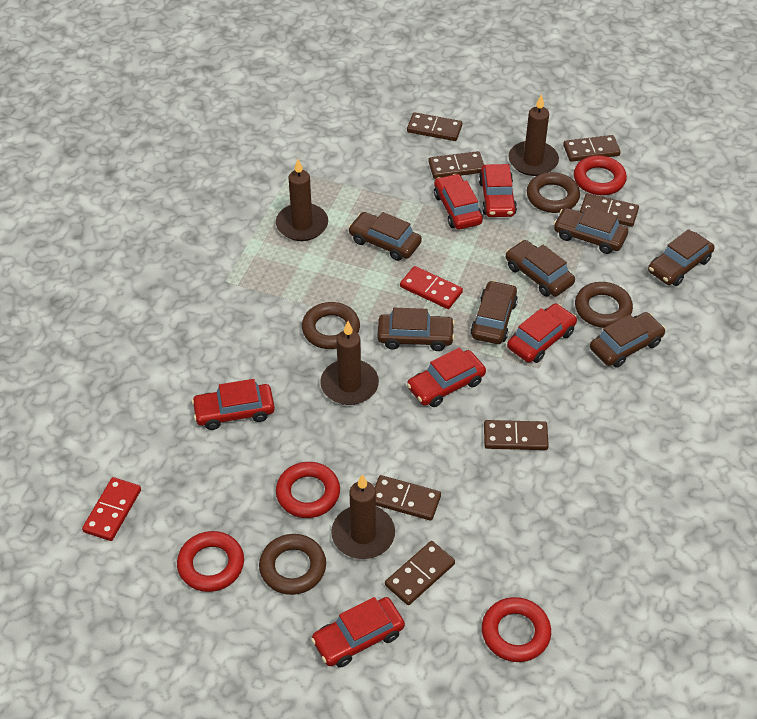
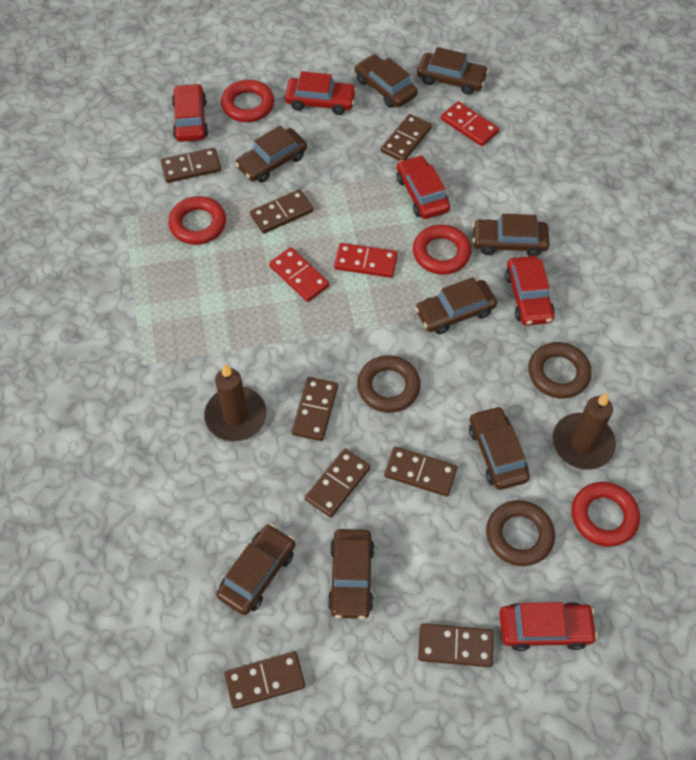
brown candle: [276,159,328,241] [320,321,379,405] [331,474,395,559] [508,94,559,176] = 4 -> [204,364,267,442] [552,393,616,470] = 2
brown car: [348,212,422,261] [377,308,455,351] [470,280,518,344] [506,240,575,297] [554,207,628,254] [590,312,666,368] [648,229,714,286] = 7 -> [216,524,295,615] [235,125,307,183] [328,529,375,619] [355,54,418,108] [415,277,497,334] [417,47,489,95] [469,406,530,490] [472,214,550,256] = 8
brown domino: [375,475,441,521] [385,541,455,605] [407,112,462,141] [428,151,484,179] [484,420,549,450] [563,135,621,162] [580,193,639,227] = 7 -> [161,148,221,183] [225,651,305,709] [250,189,313,234] [291,377,338,441] [305,448,371,517] [381,114,432,161] [384,446,457,497] [418,623,494,667] = 8
brown ring: [259,534,326,595] [302,302,360,349] [527,172,580,213] [575,282,633,328] = 4 -> [357,355,421,413] [486,500,555,566] [528,342,592,399] = 3
red car: [192,379,275,430] [311,597,405,668] [407,348,486,407] [434,174,483,230] [479,164,517,217] [507,303,577,363] = 6 -> [172,83,208,142] [285,71,357,115] [397,155,450,219] [499,602,598,651] [505,256,555,326] = 5
red domino: [82,477,141,541] [400,266,463,309] = 2 -> [269,247,330,302] [334,243,398,278] [441,101,499,146] = 3

